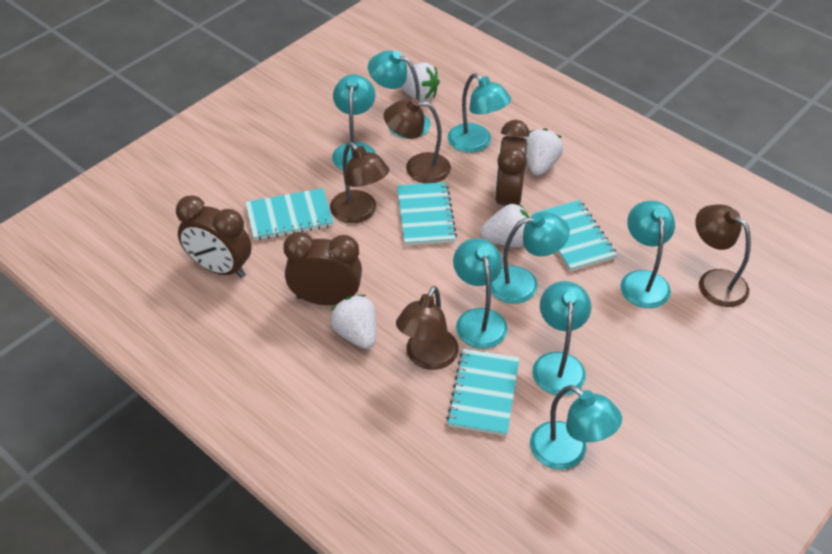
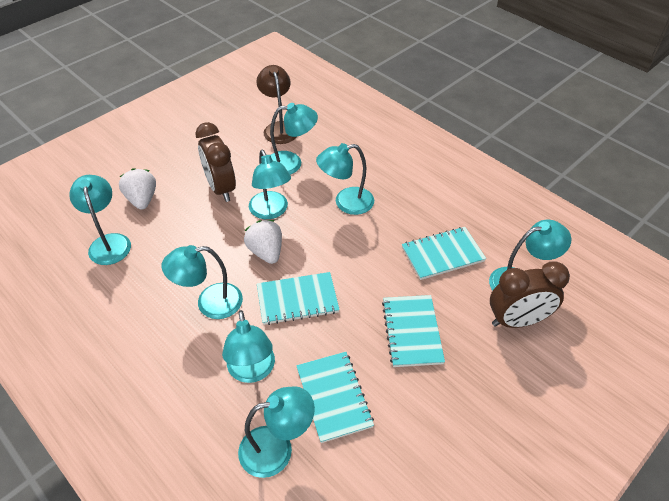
brown clock: [176,195,252,278] [283,232,362,305] [495,120,530,207] = 3 -> [195,122,236,202] [490,261,570,328] = 2
brown lamp: [330,142,389,223] [383,98,451,183] [396,286,459,370] [695,204,751,307] = 4 -> [256,65,296,144] = 1
white strawberry: [330,295,376,349] [400,62,440,102] [480,204,530,247] [525,128,563,176] = 4 -> [119,168,156,210] [244,220,282,264] = 2

